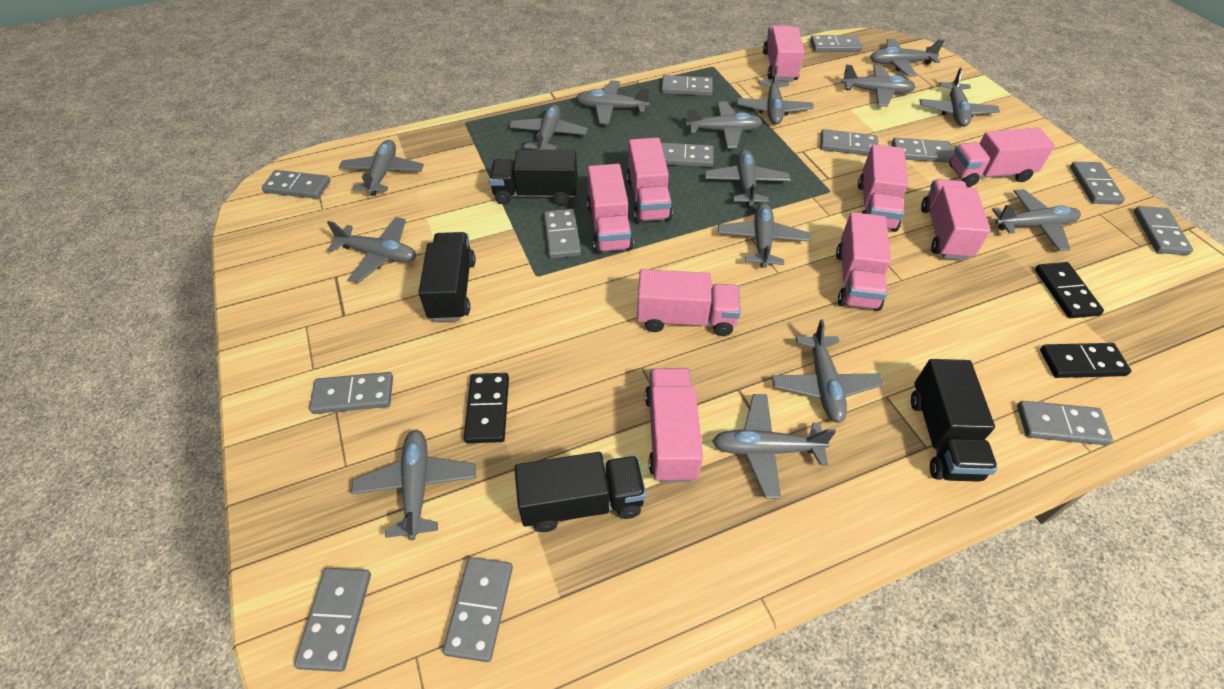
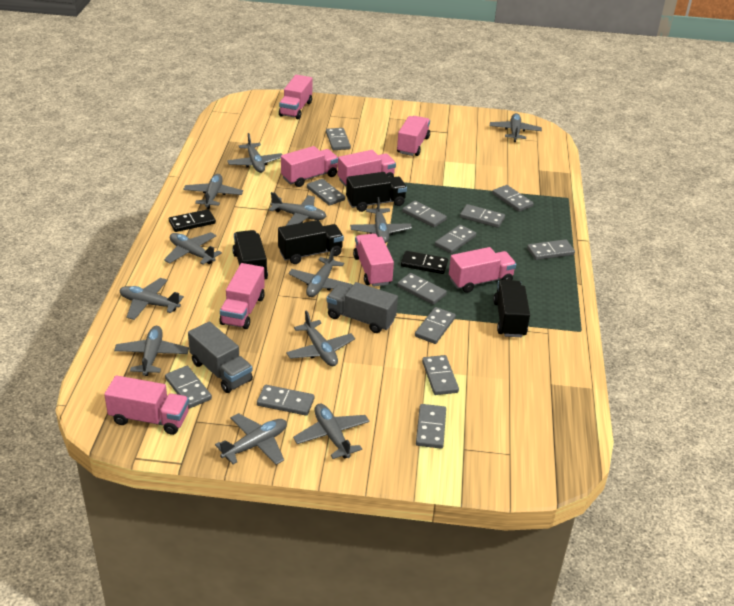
black domino: [464,373,509,443] [1035,262,1104,318] [1040,343,1131,378] = 3 -> [169,209,216,232] [401,251,448,274] = 2
grey plane: [327,217,416,283] [339,140,424,196] [351,430,476,540] [509,104,588,150] [576,80,650,124] [686,101,763,148] [705,149,790,207] [712,394,836,499] [718,203,811,268] [737,65,814,125] [772,319,884,423] [841,64,916,107] [870,39,945,77] [919,68,1000,127] [992,189,1081,251] = 15 -> [114,326,189,376] [119,278,184,320] [164,232,222,264] [183,174,243,209] [215,413,287,465] [227,133,282,173] [269,192,326,226] [286,310,355,366] [288,248,353,297] [293,403,369,459] [350,197,412,243] [490,113,542,142] = 12
grey truck: none = 0 -> [188,322,253,393] [326,282,398,333] = 2
pink truck: [587,164,634,253] [626,138,673,223] [637,269,741,336] [645,368,703,483] [763,25,805,81] [836,212,891,311] [858,144,908,232] [921,179,991,260] [950,128,1055,187] = 9 -> [104,375,189,435] [220,263,265,329] [279,75,313,119] [281,146,338,187] [338,150,396,187] [353,233,394,287] [397,116,430,156] [449,247,516,293] = 8

